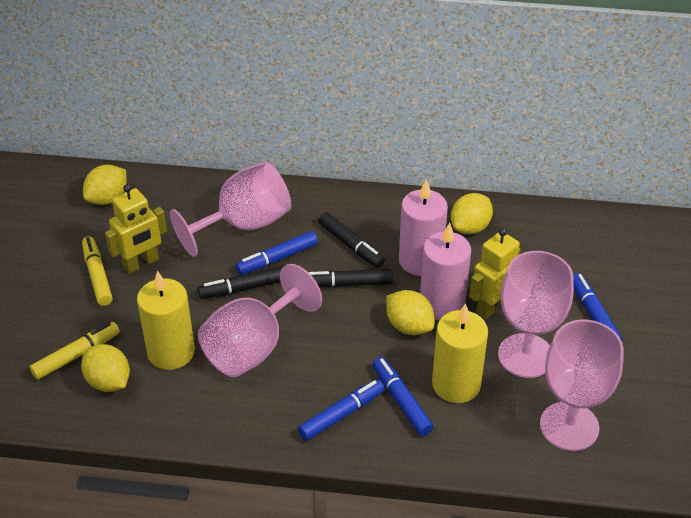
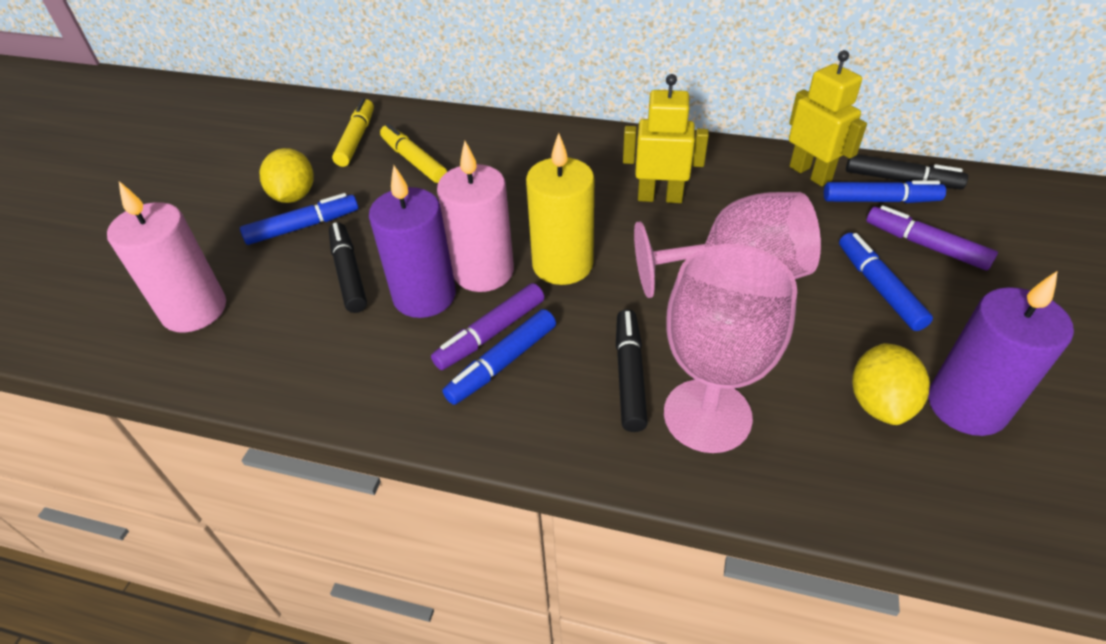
pink goblet: [170,162,291,257] [198,264,322,377] [498,251,574,378] [540,319,624,451] = 4 -> [634,192,821,298] [664,244,797,453] = 2
purple candle: none = 0 -> [369,166,456,318] [928,271,1074,436] = 2
purple marker: none = 0 -> [431,283,544,370] [866,205,998,271] = 2
yellow candle: [137,271,195,370] [432,303,488,403] = 2 -> [526,133,594,285] = 1
yellow lemon: [81,344,130,392] [83,165,126,205] [386,290,434,335] [451,193,493,234] = 4 -> [260,148,314,203] [852,343,930,425] = 2

